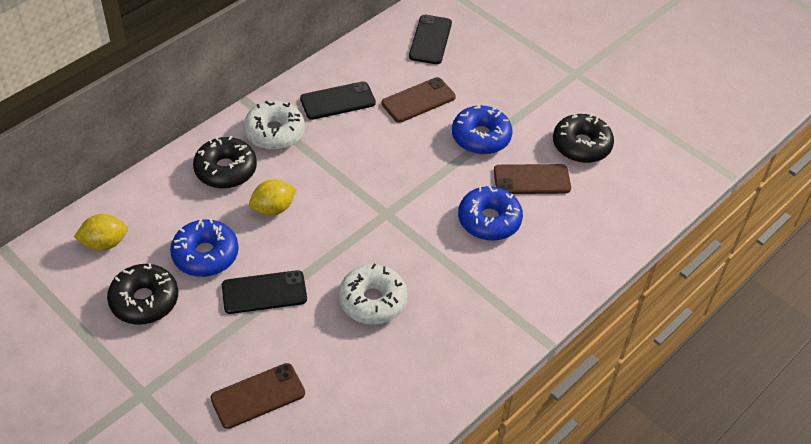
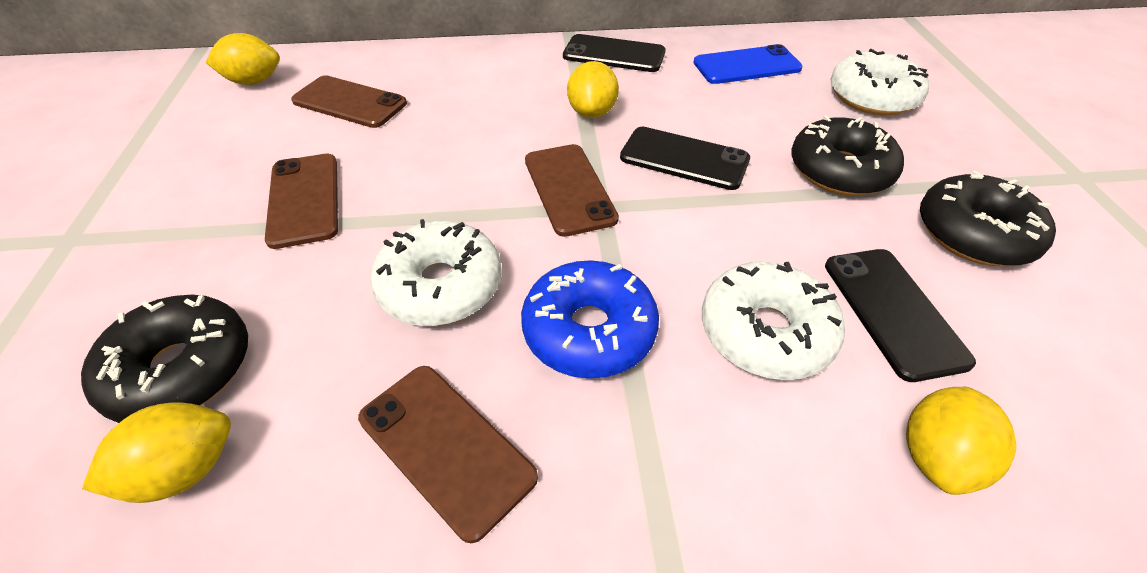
blue donut: [170,219,239,277] [452,104,513,154] [458,186,523,241] = 3 -> [521,260,659,379] = 1
blue phone: none = 0 -> [693,44,803,84] = 1
brown phone: [210,363,305,429] [382,77,456,123] [494,164,571,194] = 3 -> [265,154,338,249] [291,75,407,128] [358,366,538,543] [525,144,619,237] = 4
white donut: [243,101,305,150] [339,264,407,325] = 2 -> [370,219,502,326] [702,262,845,380] [831,49,929,115] = 3
yellow lemon: [74,214,128,251] [249,180,297,216] = 2 -> [82,402,231,503] [206,33,280,85] [567,61,619,118] [906,387,1016,495] = 4

